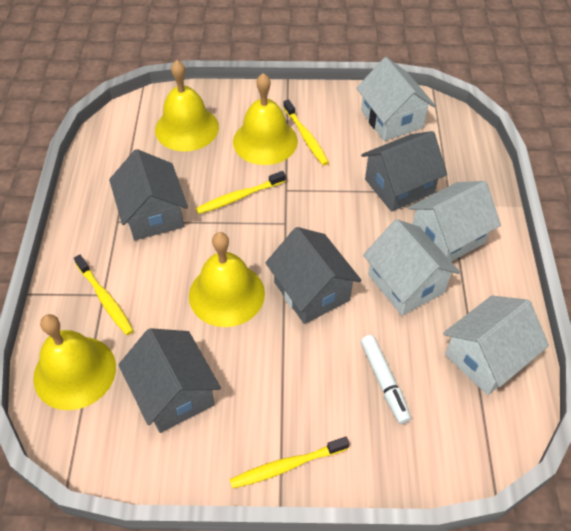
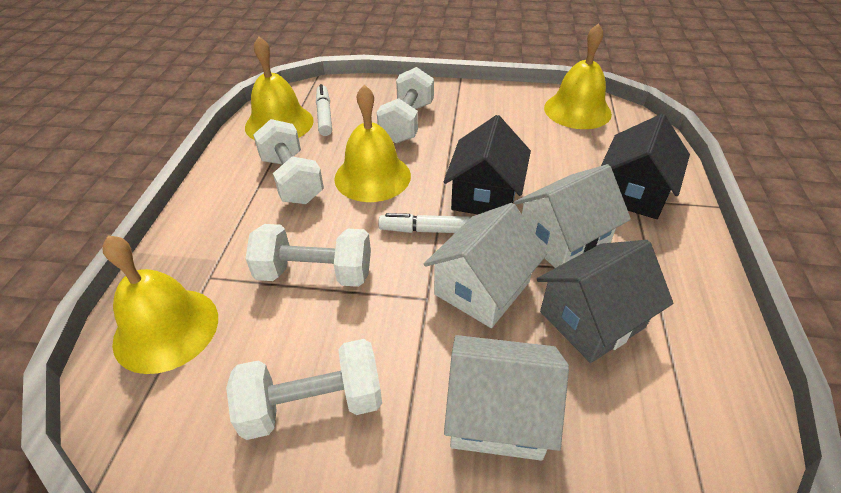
black house: none = 0 -> [444,115,531,214] [601,114,690,219] = 2
grey house: [109,149,188,240] [118,328,221,433] [266,227,362,324] [361,131,447,212] = 4 -> [537,240,673,363] = 1
white dumbbell: none = 0 -> [226,339,382,440] [245,224,371,287] [253,119,324,204] [377,67,434,143] = 4
white house: [356,57,436,141] [363,219,460,316] [408,181,501,262] [443,296,549,395] = 4 -> [424,203,547,328] [444,335,569,461] [514,164,631,268] = 3
white marker: [360,335,411,424] = 1 -> [316,84,332,136] [379,213,471,233] = 2
yellow toothbrush: [74,255,134,335] [196,171,286,214] [230,437,349,489] [283,100,329,165] = 4 -> none = 0

